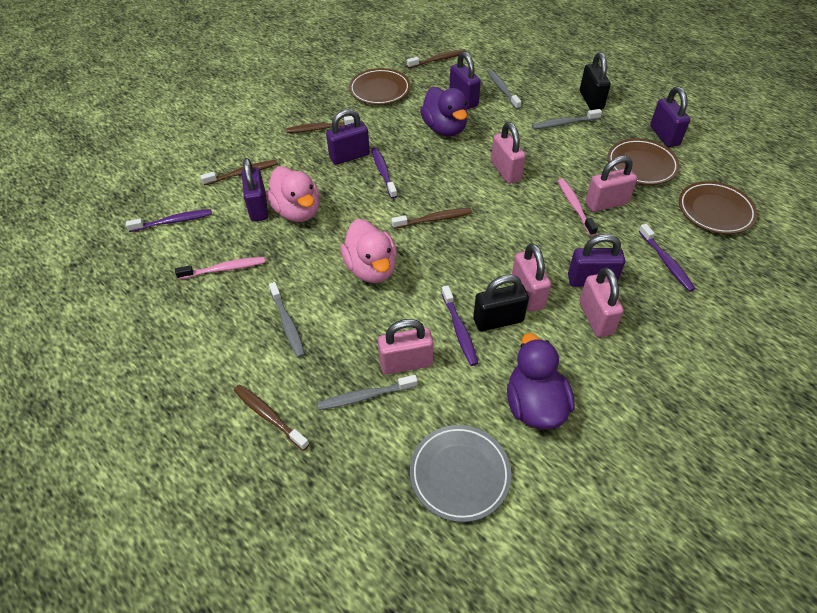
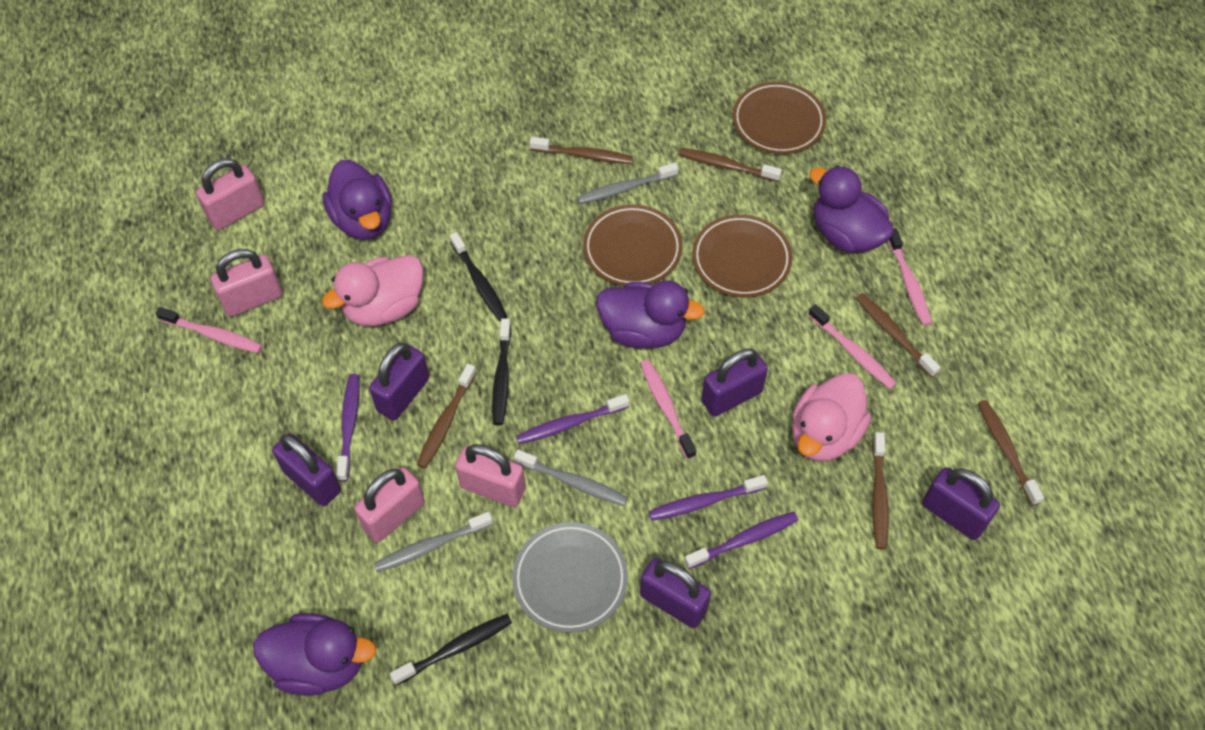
black padlock: [473,275,529,331] [580,52,611,110] = 2 -> none = 0
black toothbrush: none = 0 -> [390,614,512,686] [449,232,507,321] [492,318,511,425] = 3
brown toothbrush: [200,160,278,185] [234,385,309,451] [286,116,354,133] [391,208,472,229] [407,49,467,68] = 5 -> [417,364,477,469] [530,137,633,164] [679,148,782,182] [856,293,941,378] [872,432,889,549] [978,400,1044,506] = 6
grey toothbrush: [269,282,305,358] [317,375,418,410] [488,70,521,110] [532,109,602,129] = 4 -> [373,512,493,572] [514,450,628,506] [577,163,678,204] = 3
pink padlock: [378,319,433,375] [491,122,526,184] [512,243,551,312] [579,267,624,337] [585,156,637,212] = 5 -> [196,158,265,230] [211,249,283,317] [354,467,425,542] [455,444,525,507] = 4
pink toothbrush: [175,257,265,279] [558,178,598,236] = 2 -> [155,307,262,353] [640,360,696,459] [808,304,897,389] [888,228,932,326] = 4
purple duck: [420,87,467,136] [507,333,575,429] = 2 -> [253,613,376,696] [322,160,392,240] [596,280,705,348] [809,166,894,253] = 4

